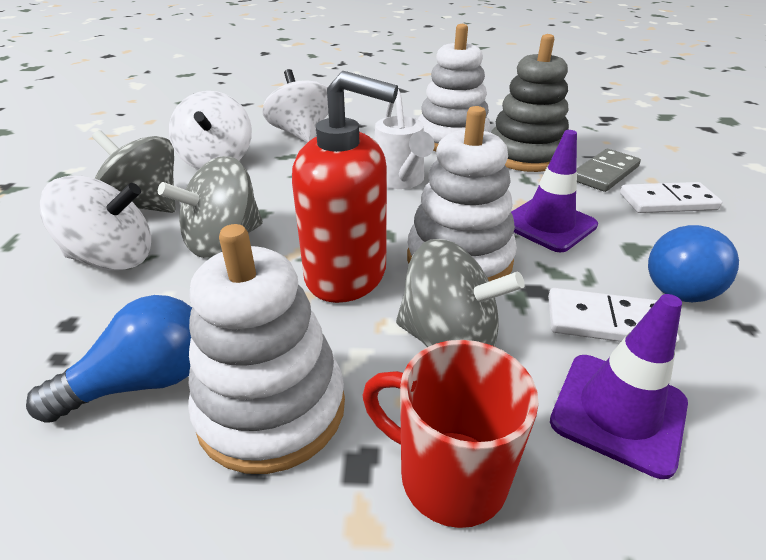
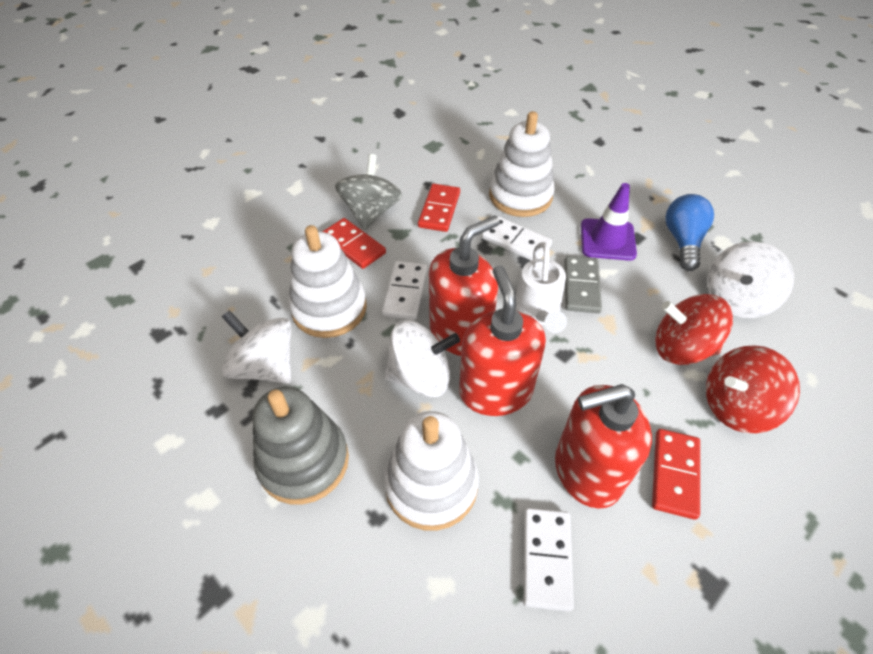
blue light bulb: [26,295,192,423] [648,225,739,302] = 2 -> [666,194,714,271] = 1
grey spinning top: [92,130,176,213] [158,156,263,258] [396,239,525,347] = 3 -> [335,154,402,230] = 1
purple traffic cone: [511,130,598,253] [550,294,688,479] = 2 -> [581,183,637,261] = 1
red domino: none = 0 -> [322,218,386,269] [418,184,460,232] [652,429,700,520] = 3
red mug: [362,340,539,528] = 1 -> none = 0
red soap dispenser: [292,71,398,303] = 1 -> [429,215,500,356] [459,265,546,416] [555,384,652,508] = 3
red spinning top: none = 0 -> [655,294,733,365] [706,345,800,433] = 2
white domino: [548,288,680,347] [620,182,722,213] = 2 -> [382,261,427,320] [482,216,552,261] [523,508,574,611] = 3

